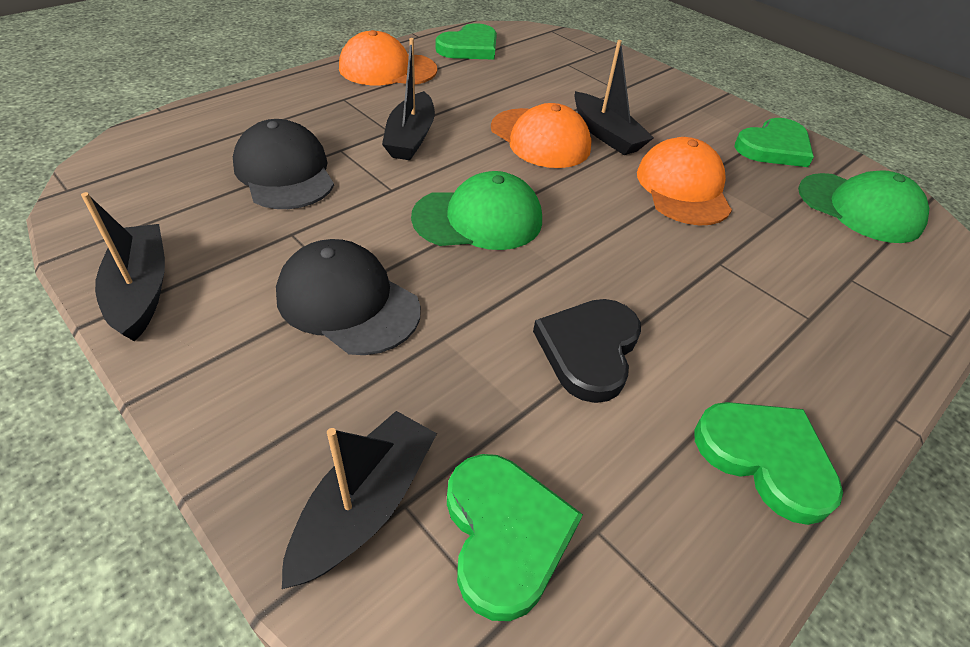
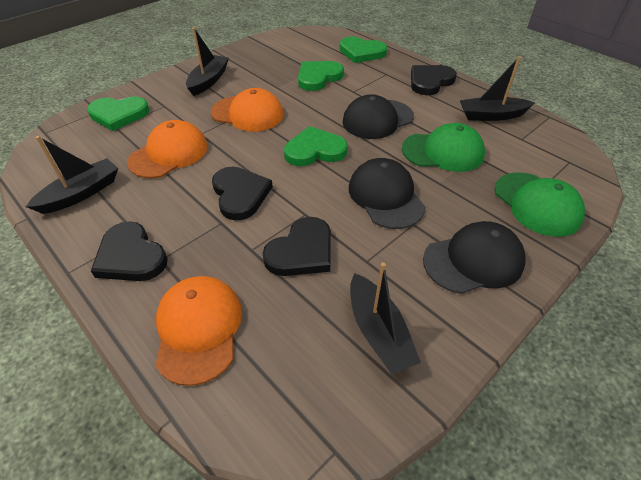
black cap: [233,119,334,209] [276,239,421,355] = 2 -> [343,94,414,139] [349,158,425,229] [423,221,526,294] = 3
black heart: [533,299,641,403] = 1 -> [91,221,168,281] [212,167,273,221] [263,217,331,276] [411,65,457,95] = 4

